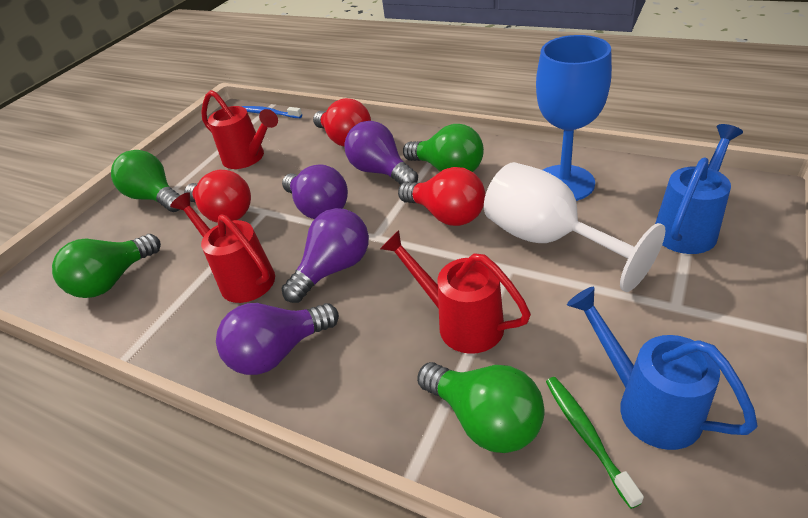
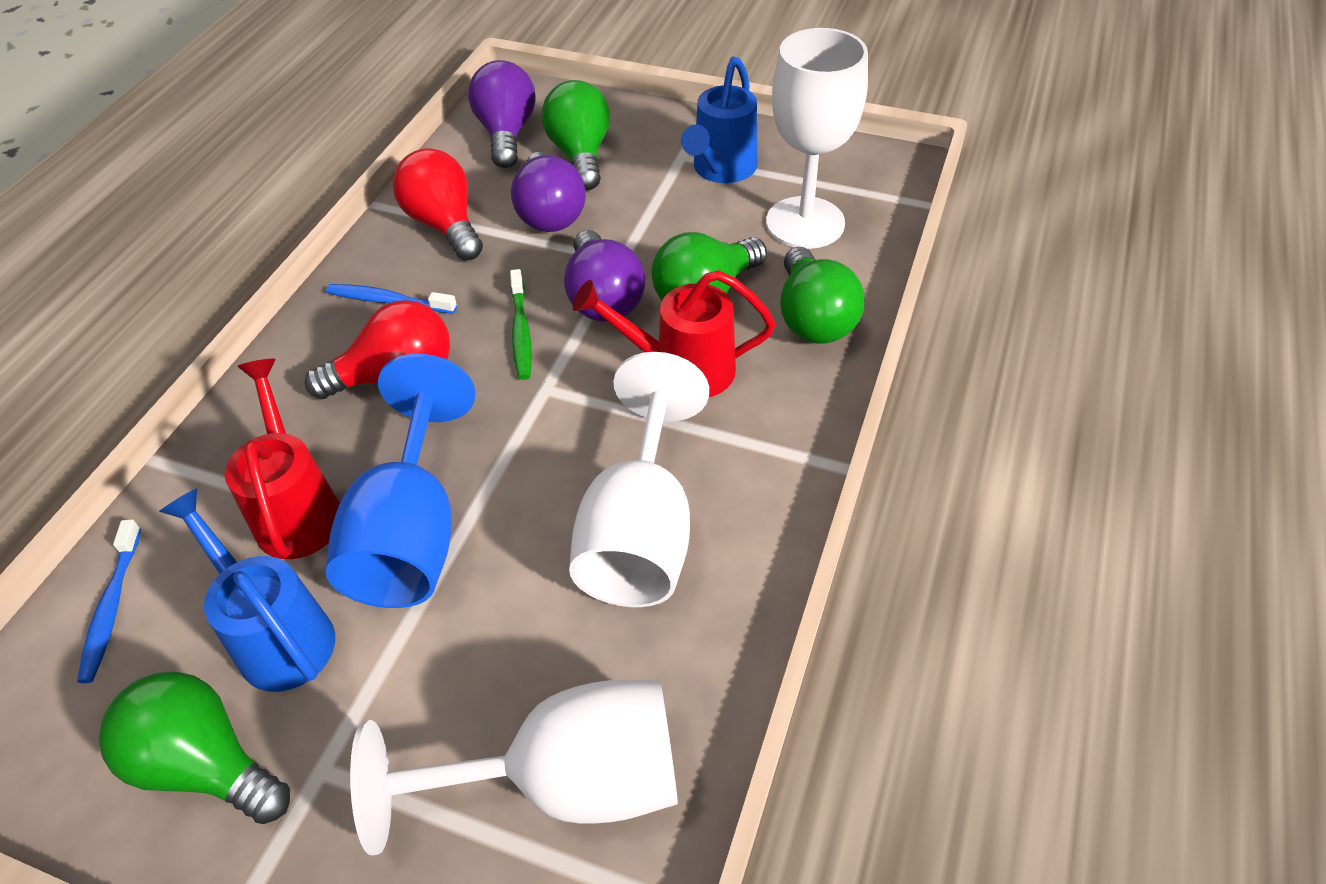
blue toothbrush: [241,106,302,118] = 1 -> [77,519,141,683] [326,284,457,314] = 2
purple light bulb: [216,303,339,375] [281,208,369,303] [282,164,348,219] [344,121,418,185] = 4 -> [468,60,536,168] [511,152,586,232] [564,230,645,322] = 3
red light bulb: [184,170,251,223] [313,98,371,146] [398,167,485,226] = 3 -> [305,300,450,399] [393,148,483,260] = 2
red watering can: [170,192,275,303] [201,90,278,169] [380,230,531,354] = 3 -> [225,359,340,559] [573,270,776,397] = 2
white goblet: [484,162,665,292] = 1 -> [350,679,678,856] [569,352,709,607] [766,28,868,249] = 3

